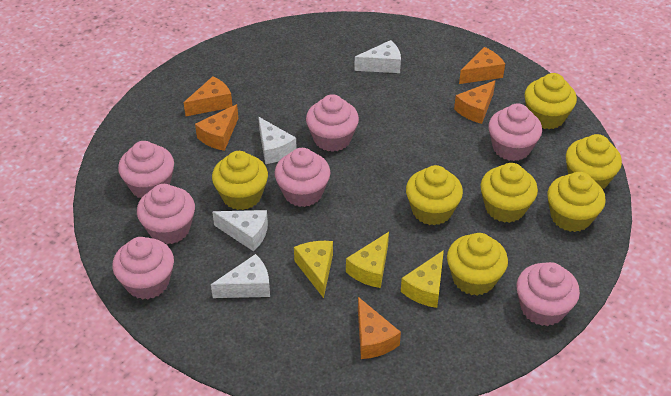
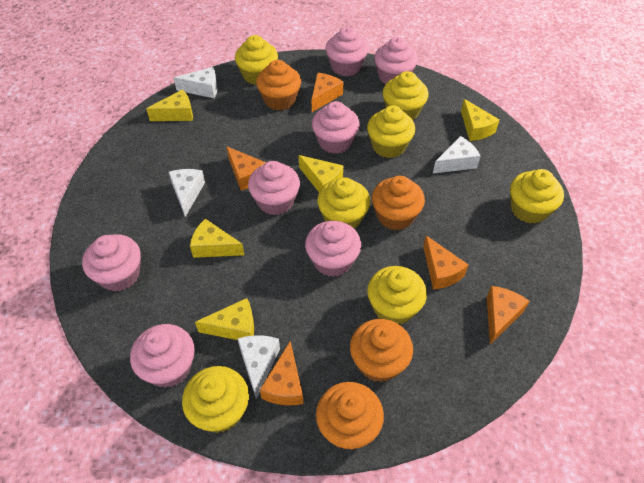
orange cupcake: none = 0 -> [256,60,301,110] [316,382,384,450] [350,319,413,382] [372,176,425,230] = 4
yellow cheese: [294,241,333,298] [346,232,389,288] [401,250,444,308] = 3 -> [146,89,193,121] [190,219,244,258] [195,298,254,340] [299,155,343,192] [461,99,500,141] = 5

